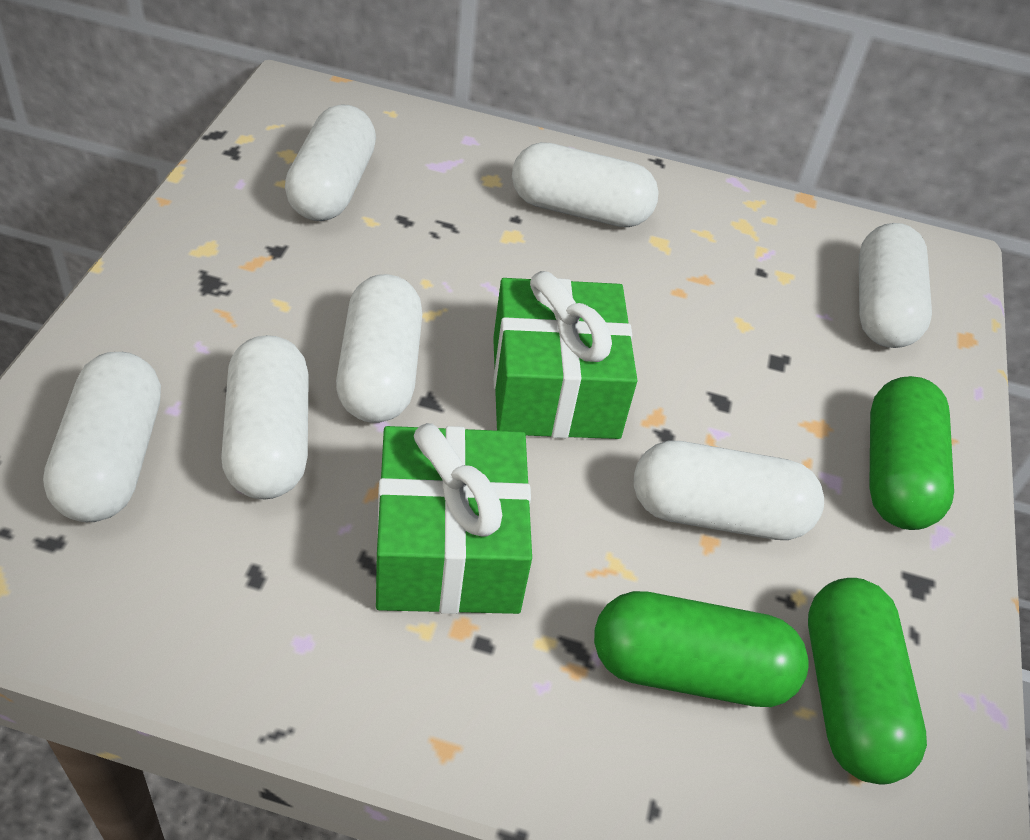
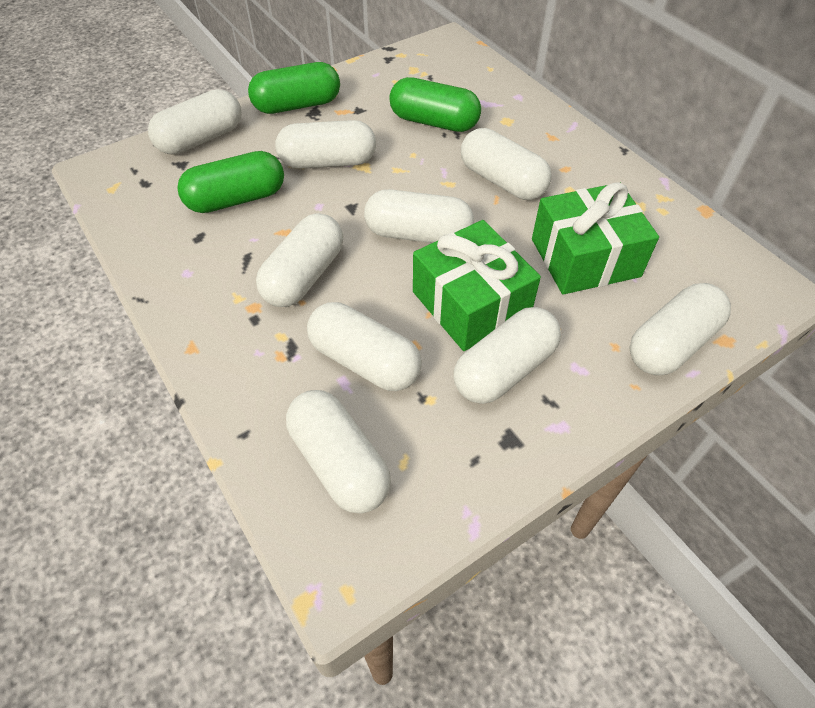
white capsule: [43,352,161,522] [221,335,309,499] [285,104,376,221] [336,274,422,423] [512,142,659,227] [634,441,824,540] [859,223,932,348] = 7 -> [148,89,242,155] [256,213,343,307] [275,120,376,169] [286,390,391,514] [307,302,422,391] [364,189,474,243] [454,307,561,404] [461,128,552,200] [629,283,731,375] = 9

